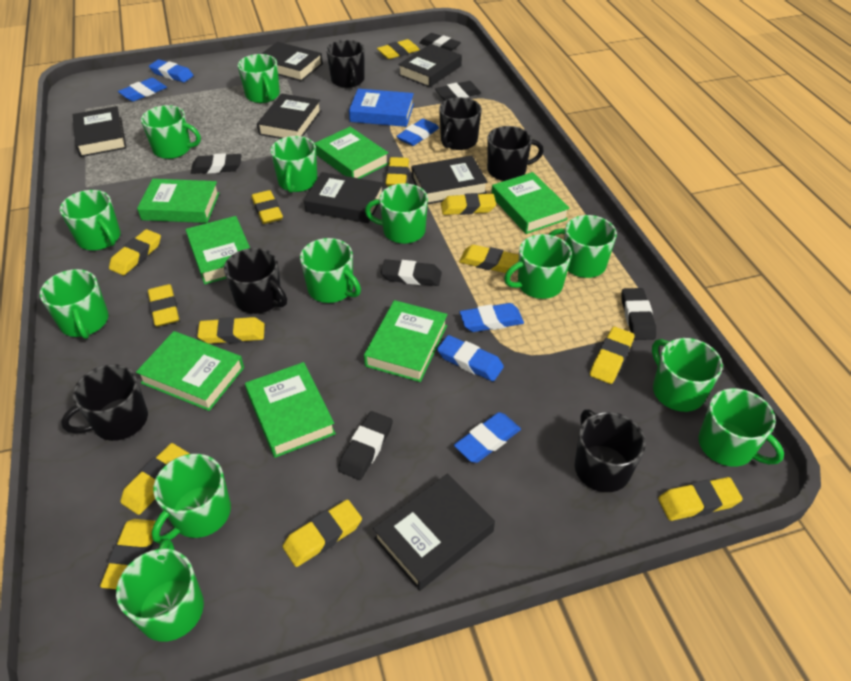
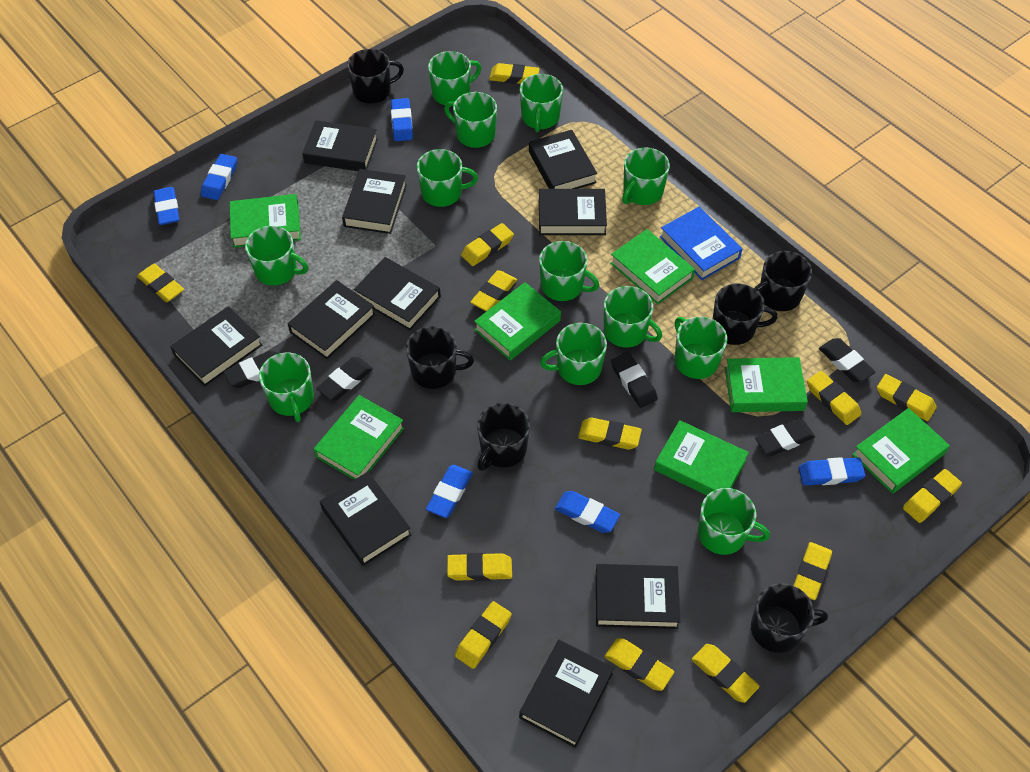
black book: [73,106,126,157] [257,94,321,139] [261,42,323,82] [304,172,383,223] [373,473,495,591] [398,44,462,88] [412,155,488,205] = 7 -> [170,306,262,386] [288,280,376,359] [302,120,378,171] [320,472,411,566] [342,169,407,234] [354,257,441,330] [519,640,614,748] [529,130,597,189] [539,189,607,235] [596,564,681,629] = 10
black eraser: [191,153,241,174] [338,411,393,480] [381,259,442,286] [419,33,461,51] [435,81,481,100] [621,288,656,340] = 6 -> [223,351,279,388] [316,357,373,401] [611,352,658,408] [755,419,815,456] [819,338,875,382] = 5
green mug: [40,269,109,339] [60,190,121,250] [116,539,204,642] [141,105,201,159] [152,454,231,544] [238,54,280,103] [270,136,318,193] [300,238,361,303] [365,183,428,244] [504,234,572,299] [549,215,617,278] [652,338,723,412] [699,388,784,467] = 13 -> [245,226,308,286] [259,353,314,422] [417,149,478,207] [428,51,481,105] [444,92,497,148] [520,74,563,132] [539,241,599,301] [540,323,607,385] [604,286,662,348] [622,147,670,205] [675,317,727,379] [698,488,770,555] = 12

